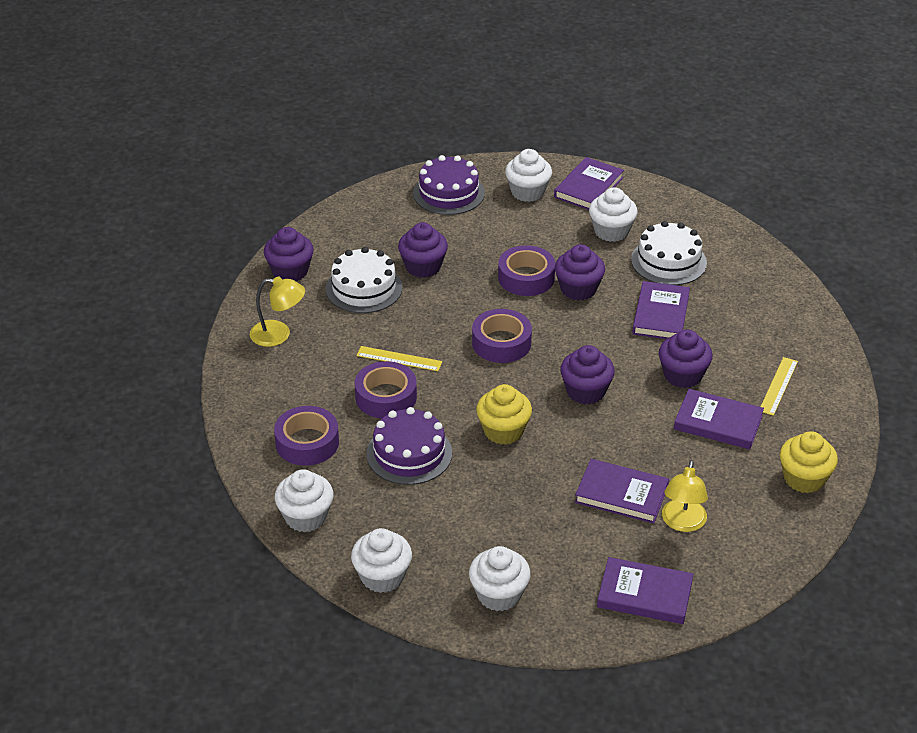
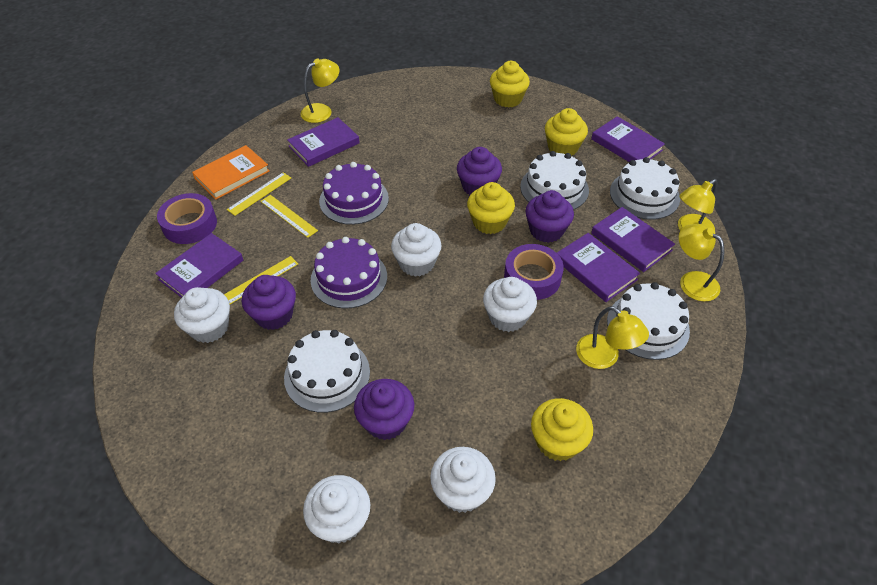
orange book: none = 0 -> [192,145,269,200] = 1
purple cupcake: [264,227,314,281] [398,222,448,278] [555,244,605,301] [560,345,615,405] [659,329,713,388] = 5 -> [242,275,296,330] [354,379,414,440] [457,147,502,195] [525,190,574,243] = 4
purple tape: [274,406,339,466] [355,361,417,418] [472,309,532,363] [498,245,555,296] = 4 -> [157,193,217,244] [504,244,564,300] = 2
white cake: [325,247,403,313] [631,221,707,285] = 2 -> [284,330,370,413] [520,151,589,210] [607,282,690,360] [610,157,680,220] = 4
yellow cupcake: [476,384,532,445] [780,431,838,493] = 2 -> [467,182,515,234] [490,61,530,108] [531,398,593,461] [545,108,588,156] = 4
yellow lamp: [250,277,305,347] [662,460,708,532] = 2 -> [301,59,340,123] [576,306,649,369] [678,179,718,230] [679,224,724,301] = 4
yellow ruler: [356,346,442,371] [761,357,798,416] = 2 -> [224,256,298,304] [227,172,291,216] [260,195,318,238] = 3

